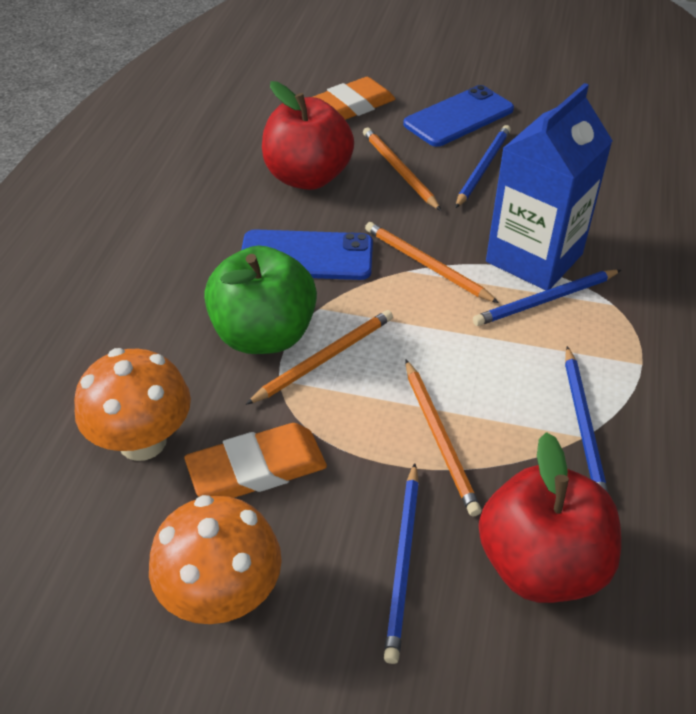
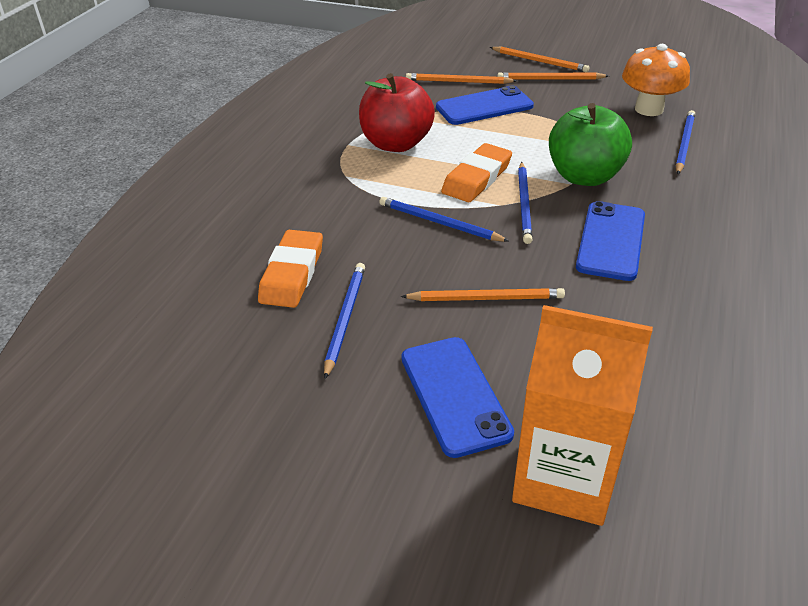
blue carton: [486,83,613,290] = 1 -> none = 0
blue phone: [241,229,373,280] [403,85,514,147] = 2 -> [401,337,514,458] [436,86,534,125] [576,201,645,281] = 3
orange carton: none = 0 -> [512,305,653,526] = 1
orange mushroom: [74,348,191,461] [149,495,282,624] = 2 -> [622,44,690,116] = 1
red apple: [262,81,354,190] [479,432,621,603] = 2 -> [359,73,435,152] = 1

